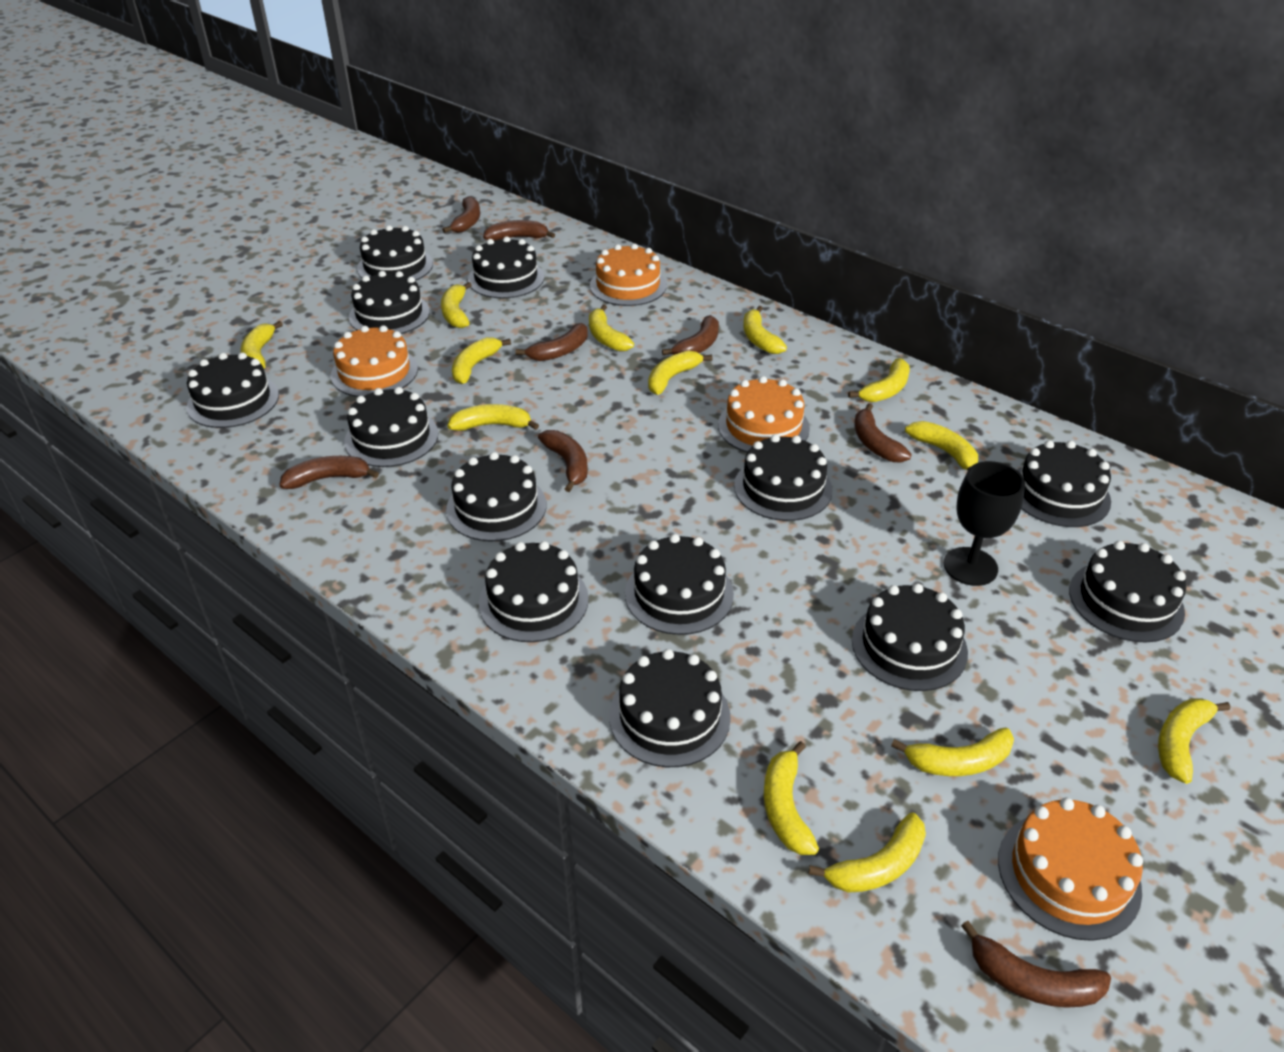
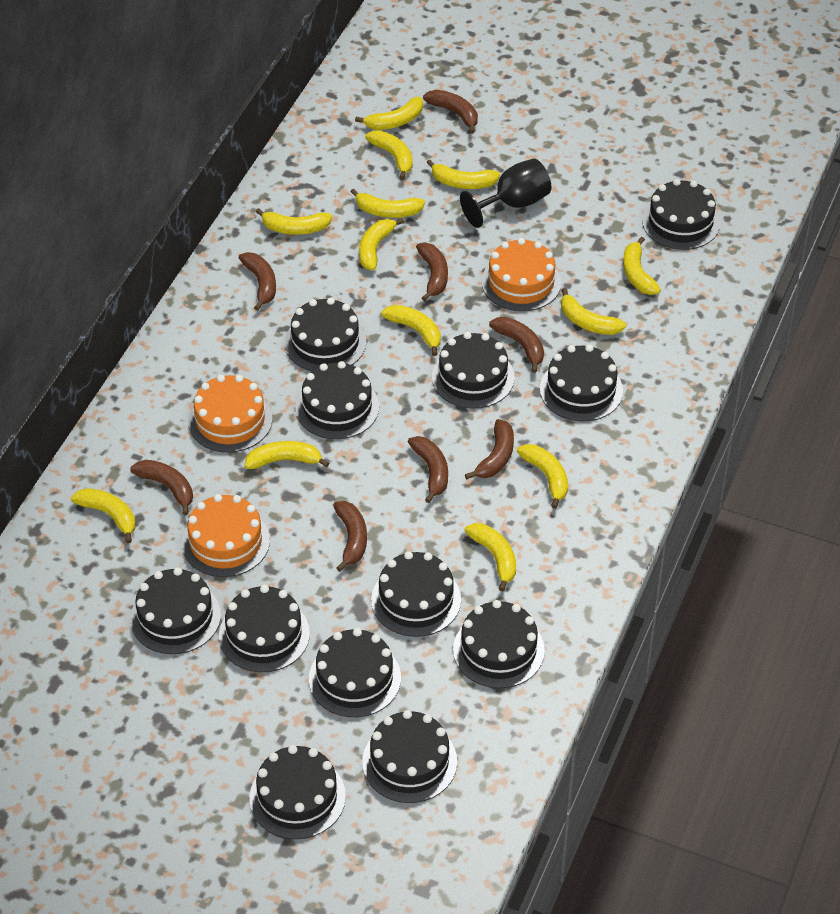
black cake: [186,353,279,428] [344,387,438,467] [349,271,430,334] [357,225,433,281] [446,452,546,542] [468,236,544,298] [479,541,589,642] [609,649,731,767] [625,534,734,635] [734,434,833,521] [852,583,968,691] [1017,440,1111,527] [1069,541,1186,643] = 13 -> [130,567,221,654] [219,585,310,672] [249,745,346,839] [285,298,366,371] [295,361,379,439] [309,628,401,717] [362,710,457,803] [371,551,461,637] [432,332,515,409] [453,600,545,688] [540,345,623,421] [642,179,720,250] = 12
orange cake: [331,325,418,397] [590,244,667,306] [718,376,810,453] [998,797,1143,941] = 4 -> [182,494,270,577] [188,375,272,453] [481,238,561,311] = 3

